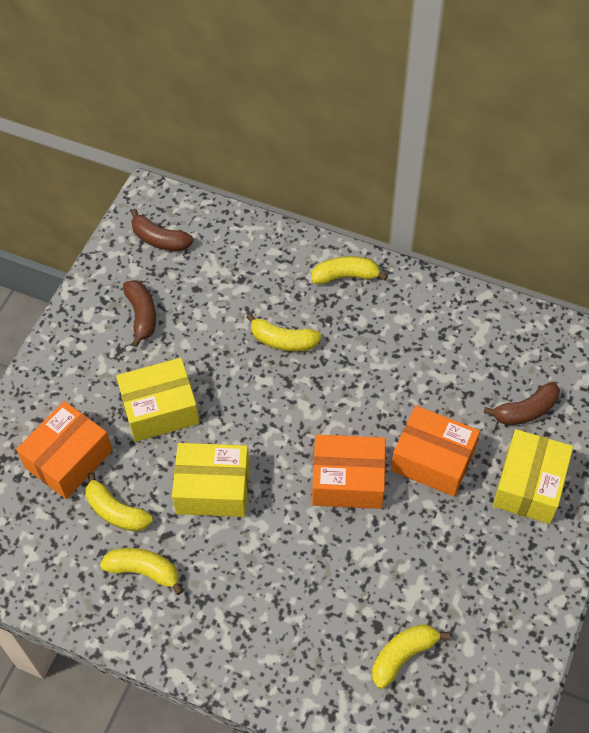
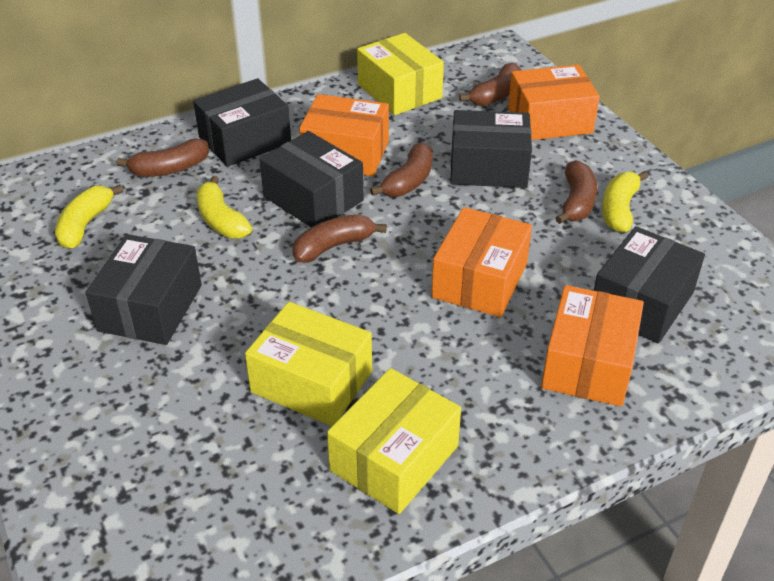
black box: none = 0 -> [86,234,202,345] [193,78,291,167] [259,131,364,227] [451,110,532,188] [594,226,705,343] = 5
brown banana: [123,280,156,347] [131,209,194,251] [484,382,560,425] = 3 -> [117,138,209,177] [292,214,387,263] [370,142,433,197] [459,63,521,106] [555,160,597,224] = 5
orange box: [16,401,113,499] [312,434,385,509] [391,406,480,497] = 3 -> [299,94,389,176] [432,207,532,317] [508,65,600,140] [541,285,644,407] = 4
yellow banana: [85,472,153,532] [100,548,184,595] [246,313,322,351] [311,256,388,284] [372,624,450,689] = 5 -> [55,185,123,249] [196,176,252,239] [602,171,648,233] = 3

